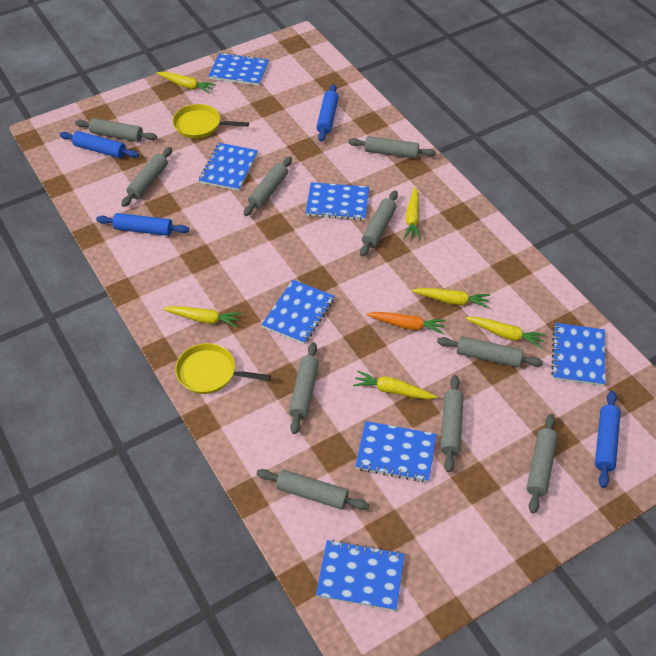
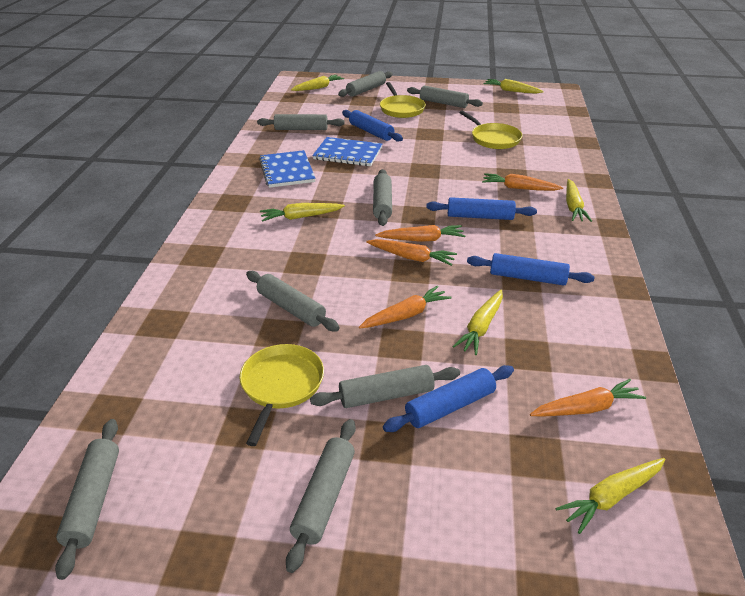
blue notebook: [199,143,258,191] [209,53,269,86] [262,280,335,344] [306,182,369,221] [316,540,405,611] [355,421,437,483] [551,323,605,386] = 7 -> [259,150,316,188] [312,137,382,166] = 2
grey rolling pin: [75,118,157,142] [121,147,172,207] [243,157,292,216] [257,469,369,510] [289,342,319,434] [348,136,436,159] [360,190,398,257] [437,336,543,367] [440,375,464,472] [527,414,558,513] = 10 -> [55,419,119,580] [246,271,339,331] [257,114,344,130] [286,419,356,573] [310,365,460,408] [338,71,393,97] [373,169,392,226] [407,86,483,108] = 8
orange carrot: [366,312,446,334] = 1 -> [359,285,452,328] [366,239,457,266] [375,225,465,242] [482,173,563,191] [530,379,646,417] = 5
yellow pan: [172,104,249,138] [175,343,271,394] = 2 -> [240,344,324,446] [380,82,426,118] [459,111,522,149] = 3

